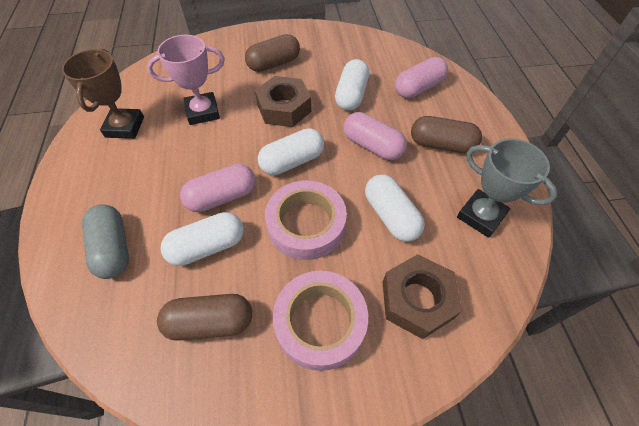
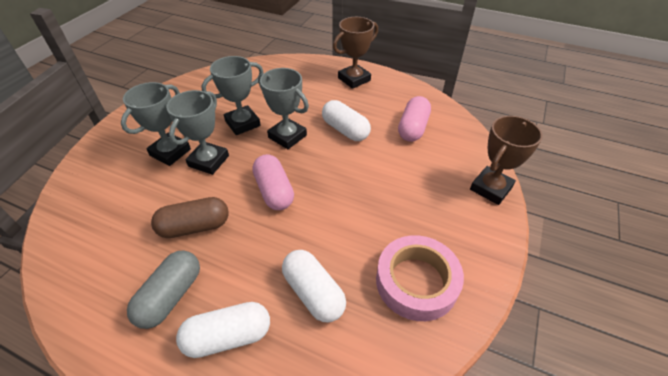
brown capsule: [157,294,252,341] [245,34,300,72] [411,116,482,153] = 3 -> [151,197,229,238] = 1
brown nut: [255,76,311,127] [383,254,462,339] = 2 -> none = 0
brown trophy: [62,49,144,139] = 1 -> [333,17,378,89] [470,116,543,205] = 2
grey trophy: [457,139,558,238] = 1 -> [121,82,191,166] [166,90,229,175] [201,56,264,135] [258,68,309,149] = 4
pink capsule: [180,164,256,212] [343,112,407,160] [395,57,448,98] = 3 -> [252,154,294,210] [398,96,431,142] = 2
pink tape: [265,180,347,260] [273,271,368,371] = 2 -> [376,235,464,321] = 1
pink trophy: [147,35,225,125] = 1 -> none = 0
white capsule: [160,212,244,266] [258,128,324,175] [335,59,369,111] [365,175,425,242] = 4 -> [176,302,270,358] [282,250,346,322] [322,100,371,141] = 3

